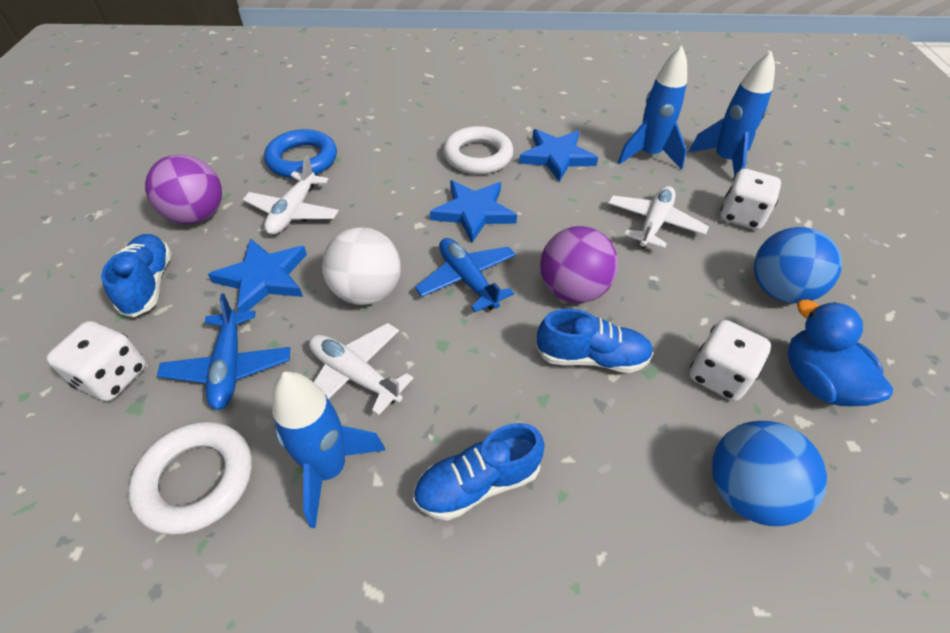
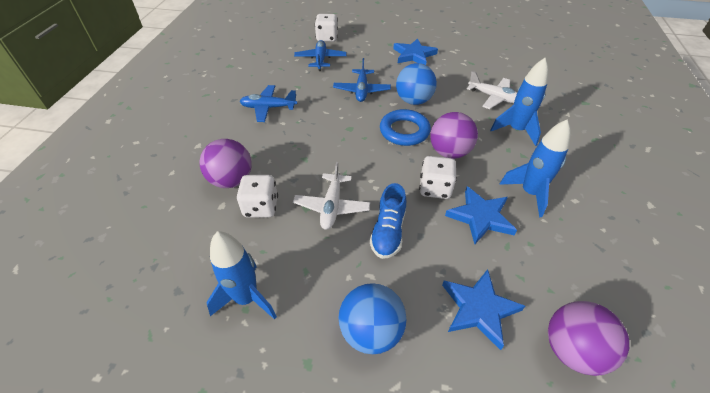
blue duck: [787,299,893,406] = 1 -> none = 0
blue plane: [157,293,290,410] [415,238,516,312] = 2 -> [240,85,297,122] [294,40,346,71] [333,58,391,102] = 3
blue shoe: [101,234,171,317] [413,423,545,520] [536,309,653,373] = 3 -> [370,183,406,259] = 1
purple ball: [145,154,222,224] [540,226,618,303] = 2 -> [200,139,252,188] [430,112,478,159] [548,301,629,376] = 3
white ball: [322,227,401,305] = 1 -> none = 0
white plane: [243,156,339,235] [309,323,413,416] [608,186,709,249] = 3 -> [293,162,370,230] [467,71,517,109] = 2
white ring: [128,421,252,535] [443,126,513,174] = 2 -> none = 0

